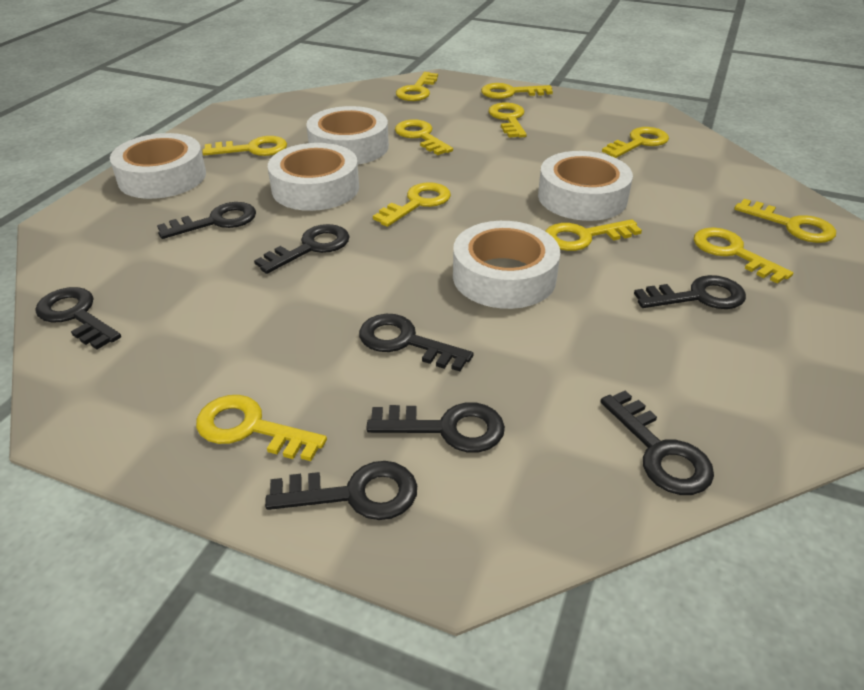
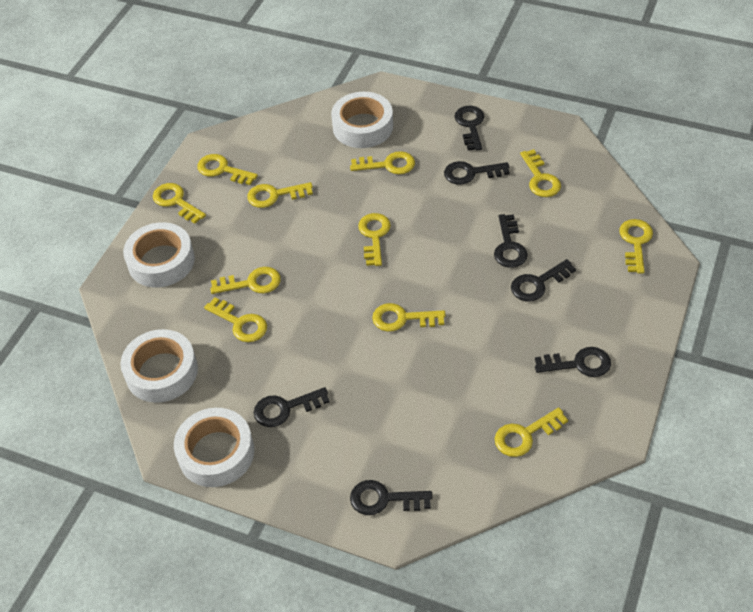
black key: [35,287,121,350] [157,202,256,239] [254,224,350,274] [265,461,417,520] [359,314,474,371] [366,402,505,453] [600,391,714,495] [634,275,746,309] = 8 -> [254,387,330,427] [350,480,432,515] [444,161,510,185] [454,106,484,151] [494,214,528,268] [511,259,576,302] [535,347,611,377] = 7
white tape: [110,133,206,199] [268,143,359,211] [306,106,389,165] [453,221,560,309] [538,151,633,221] = 5 -> [120,329,198,403] [123,222,195,287] [174,408,254,487] [331,92,393,148] = 4

